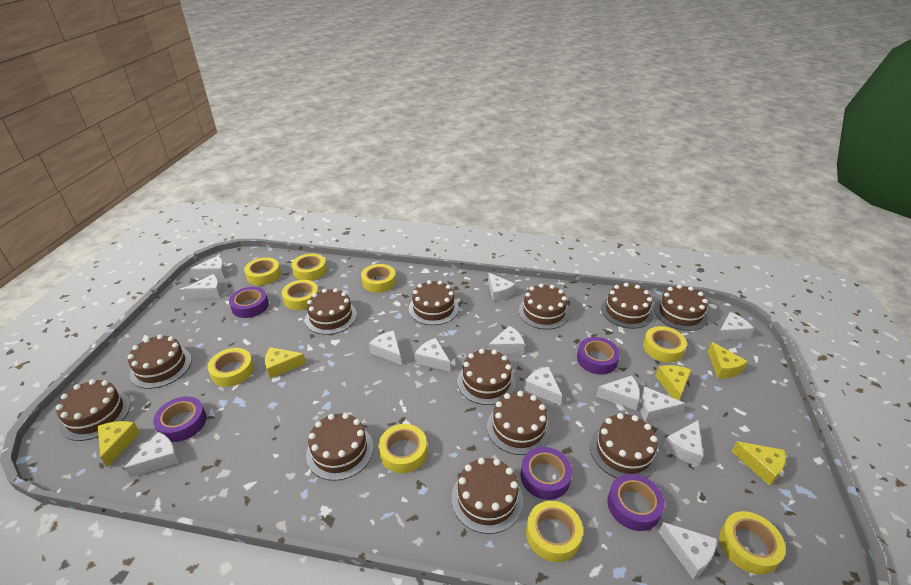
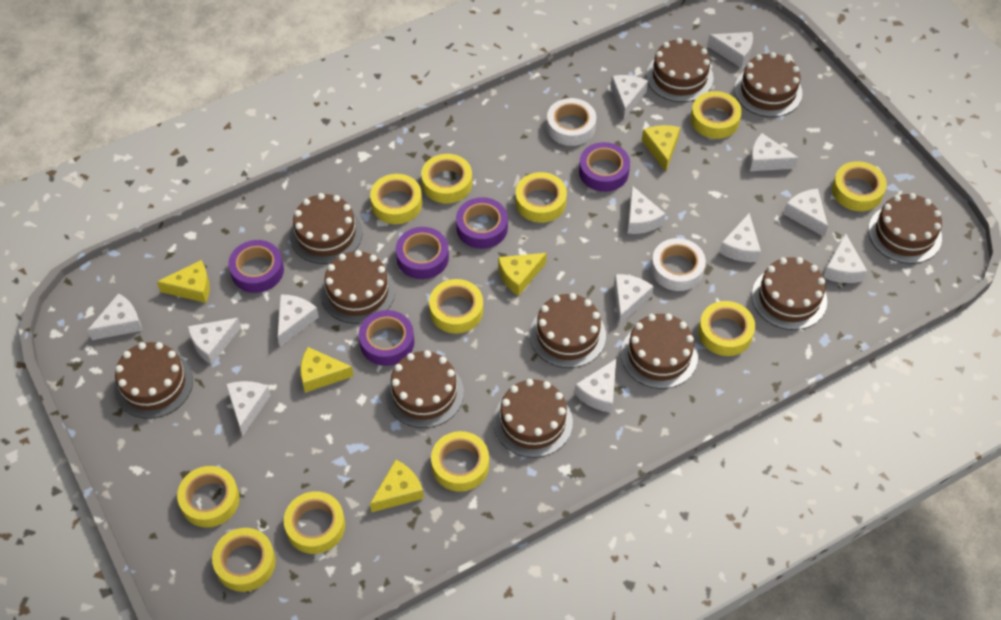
brown cake: [56,379,130,441] [128,334,192,389] [305,288,357,335] [306,413,373,481] [409,280,459,325] [451,457,523,534] [457,349,516,405] [487,391,551,455] [519,284,570,329] [590,413,659,478] [601,283,653,329] [654,285,708,331] = 12 -> [114,342,193,419] [290,193,363,264] [321,250,395,324] [385,350,464,428] [493,379,573,458] [530,293,606,368] [621,313,698,389] [646,38,714,102] [734,52,802,117] [752,257,827,330] [868,193,942,264] = 11
white tape: none = 0 -> [547,98,596,146] [651,238,706,291] = 2
yellow tape: [208,348,254,387] [244,257,281,285] [282,280,319,310] [292,253,327,281] [361,264,396,293] [379,424,427,473] [526,501,583,562] [643,326,687,363] [719,511,786,575] = 9 -> [177,466,240,527] [212,528,276,592] [284,491,345,554] [370,174,422,224] [421,154,472,203] [429,279,483,334] [431,431,489,492] [515,172,567,223] [691,91,742,139] [698,301,755,356] [832,161,887,211] = 11

